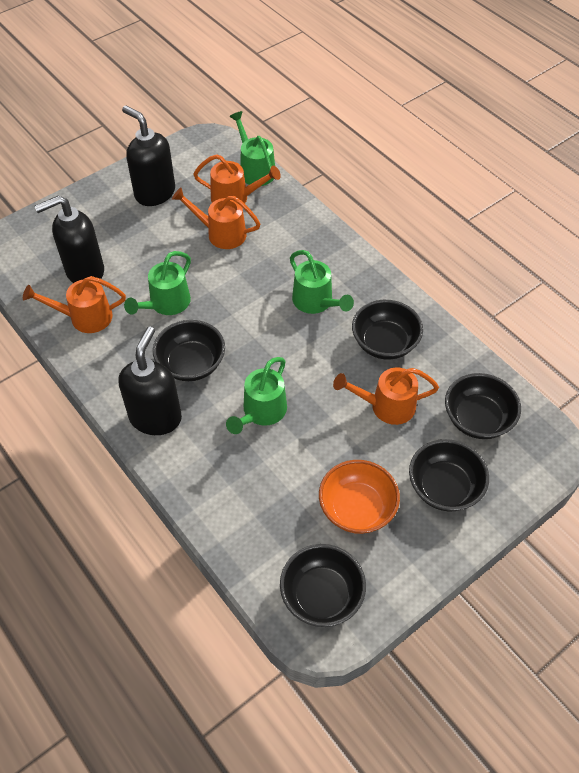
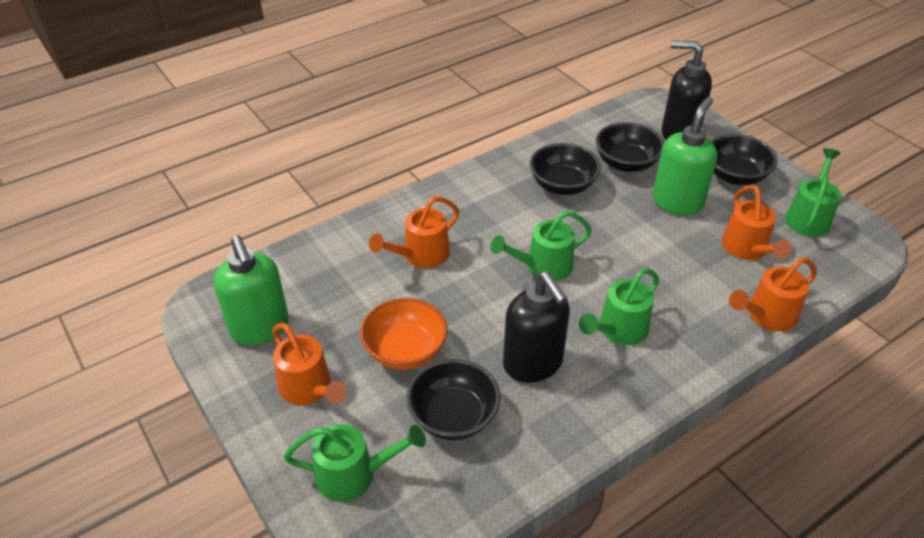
black bowl: [153,320,225,381] [280,544,366,627] [352,300,423,360] [409,439,489,511] [445,373,521,439] = 5 -> [407,359,501,440] [530,143,601,195] [595,122,664,172] [711,134,777,185] = 4
black soap dispenser: [34,195,104,283] [118,327,182,435] [122,106,175,206] = 3 -> [503,271,570,383] [661,40,712,139] = 2
green soap dispenser: none = 0 -> [213,235,289,345] [653,97,717,216] = 2

